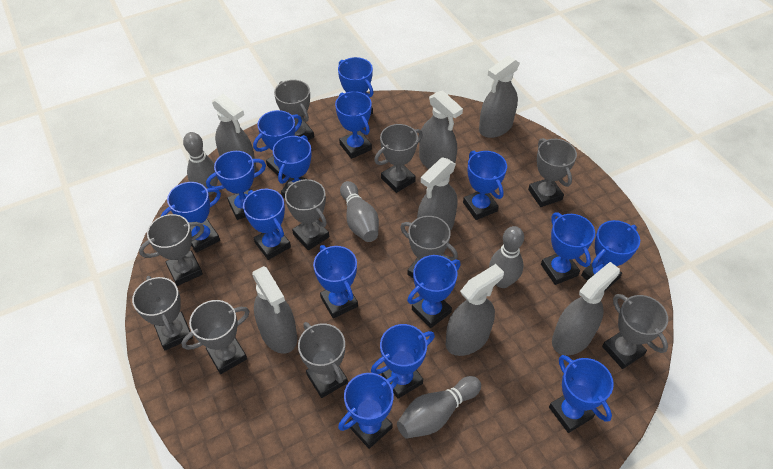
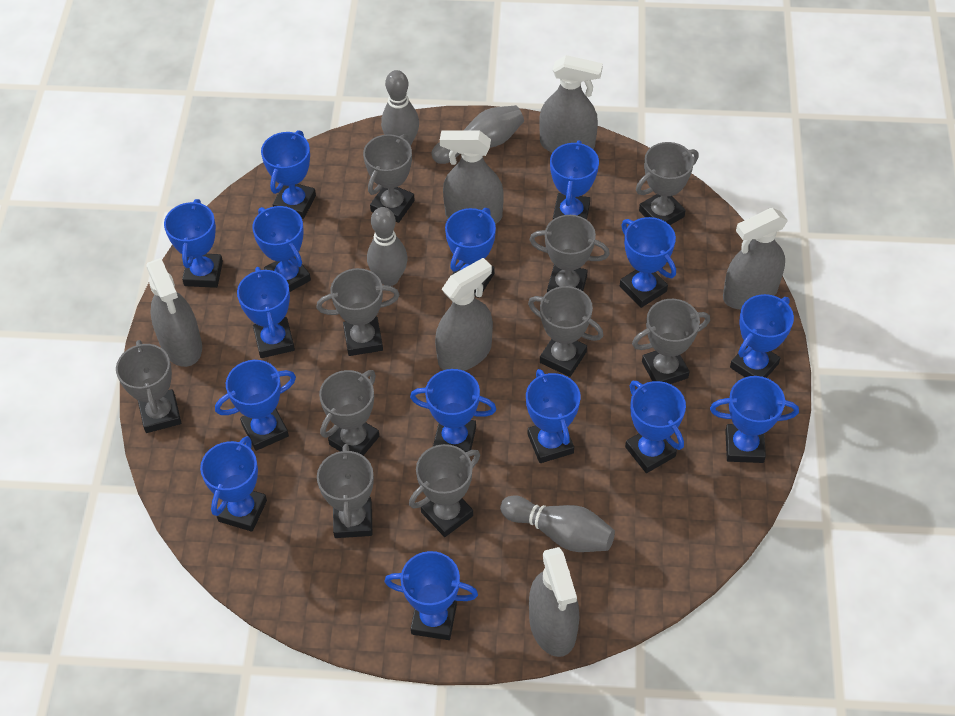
grey spray bottle: [212,94,256,173] [252,266,297,354] [417,157,457,231] [419,90,463,169] [446,264,504,356] [479,56,520,138] [552,262,620,355] = 7 -> [146,258,202,367] [435,258,493,371] [440,130,504,224] [529,547,579,657] [539,55,603,153] [723,208,788,310] = 6

